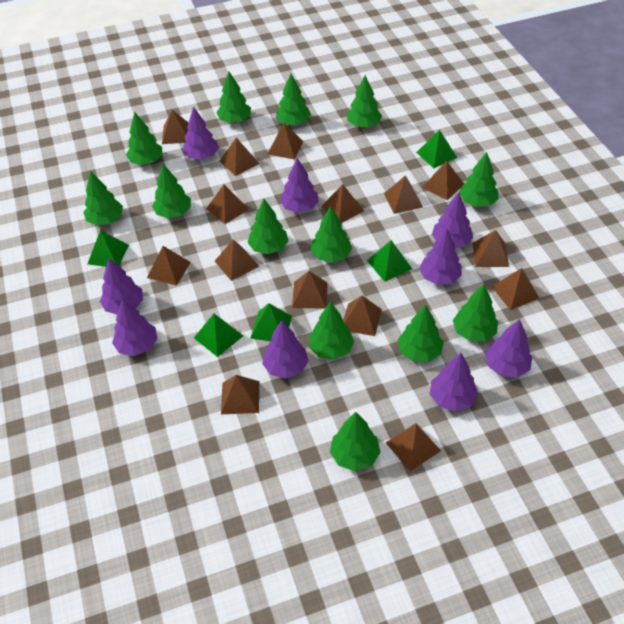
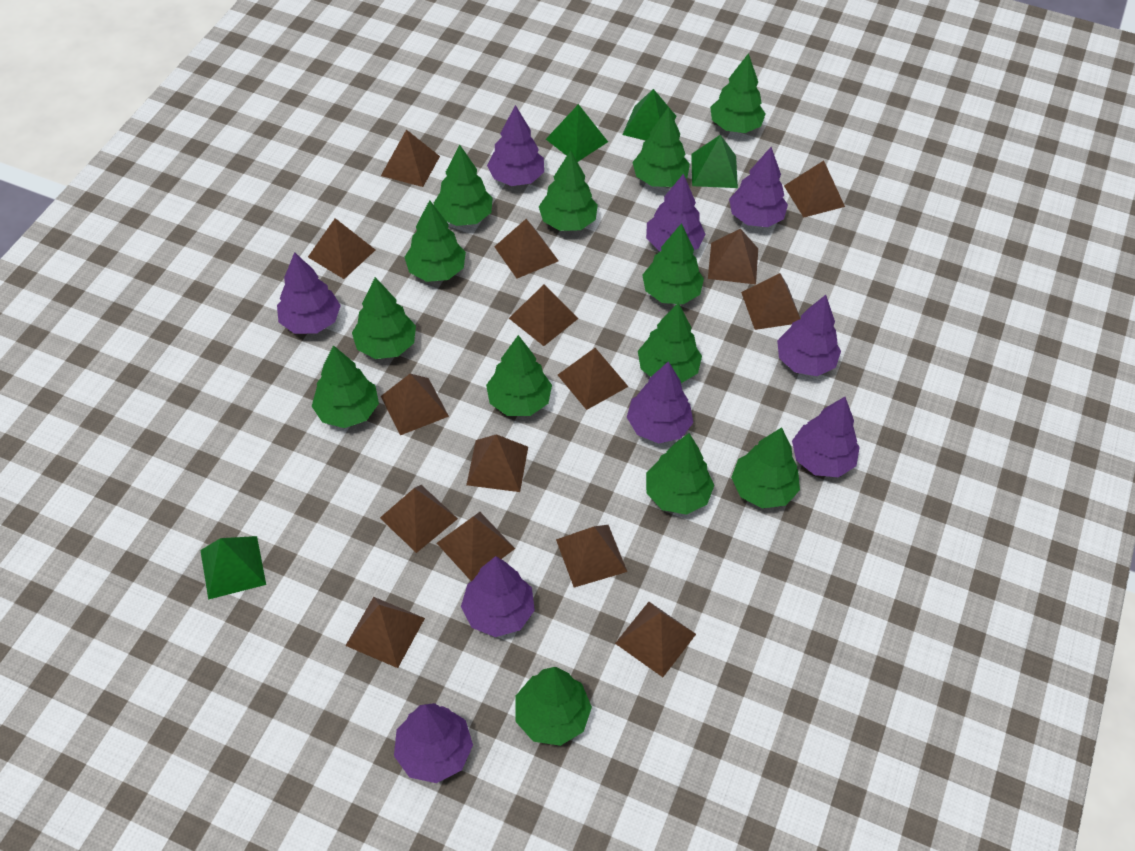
green pyramid: [88,230,129,267] [194,314,243,357] [250,303,292,341] [367,240,412,282] [416,130,457,168] = 5 -> [200,536,266,600] [546,104,608,162] [622,89,676,140] [691,135,738,188] = 4

